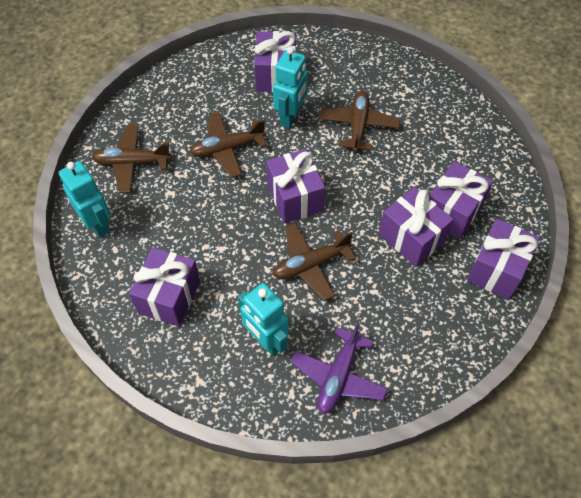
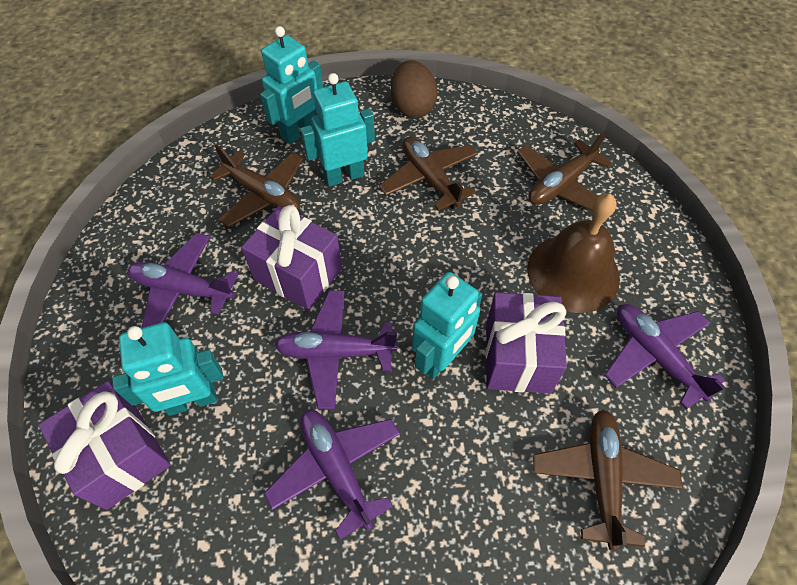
brown bell: none = 0 -> [527,194,620,313] = 1
brown egg: none = 0 -> [391,60,437,118] = 1
purple gift: [129,247,200,327] [254,31,296,92] [266,149,325,223] [379,187,454,267] [429,161,493,240] [467,219,540,300] = 6 -> [38,381,171,510] [241,205,342,310] [486,292,567,393] = 3
purple plane: [290,322,388,414] = 1 -> [128,233,238,328] [264,409,400,540] [274,290,397,410] [604,304,726,409] = 4
turquoise robot: [59,161,111,238] [238,283,289,356] [273,47,308,128] = 3 -> [112,322,224,416] [260,26,323,144] [300,73,375,187] [412,272,482,379] = 4

